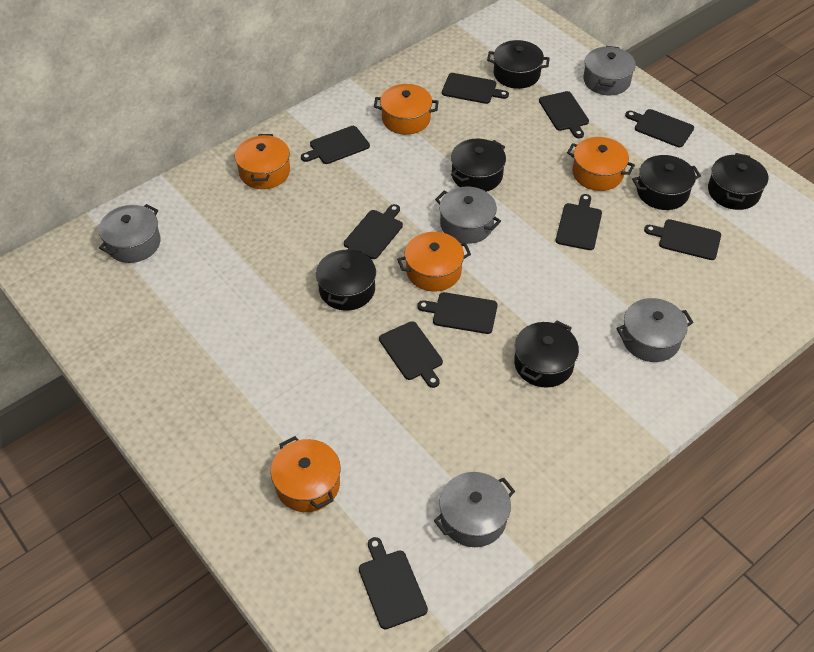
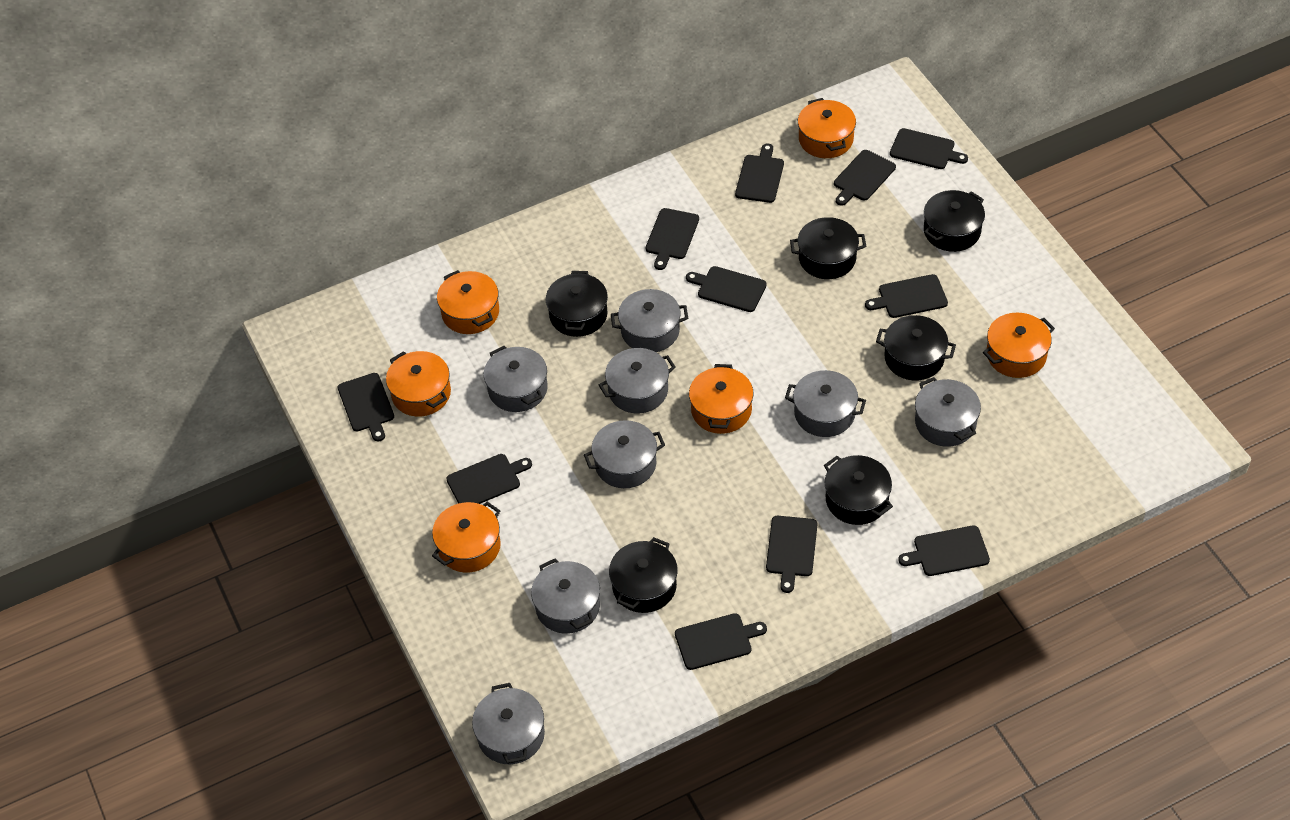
black cutting board: [301,126,370,164] [344,204,403,259] [359,537,428,629] [379,321,443,388] [417,292,498,334] [442,73,509,104] [539,91,589,138] [556,194,602,250] [625,109,694,147] [644,219,721,260] = 10 -> [338,373,394,441] [446,454,532,504] [646,208,699,270] [675,613,767,670] [686,266,767,312] [735,144,784,203] [766,516,817,593] [834,150,896,206] [865,274,948,318] [890,128,968,169] [898,525,990,576] = 11
grey pot: [99,204,161,263] [434,472,515,547] [435,187,501,244] [583,46,636,95] [616,298,694,362] = 5 -> [472,683,545,764] [484,346,548,412] [531,558,600,634] [584,420,665,488] [599,348,676,413] [611,289,688,352] [785,370,866,437] [915,377,981,447] = 8
orange pot: [235,134,290,189] [271,436,340,512] [374,84,439,135] [397,232,471,291] [567,137,635,191] = 5 -> [386,351,451,417] [432,501,501,572] [437,270,499,334] [689,364,754,434] [798,98,856,158] [983,313,1055,378] = 6

